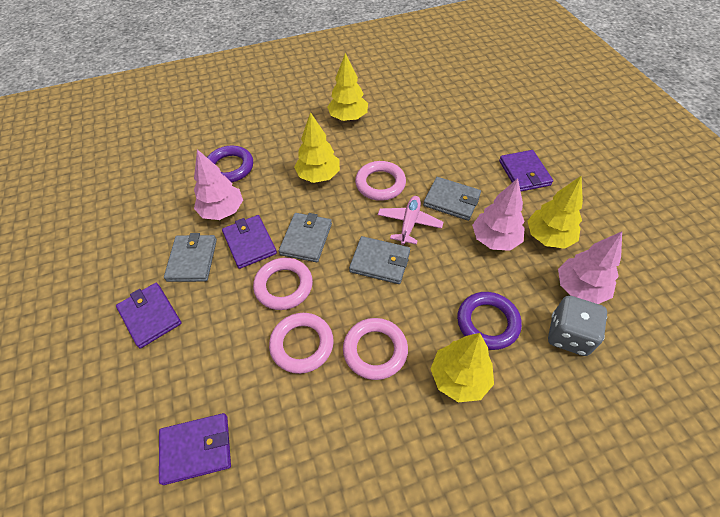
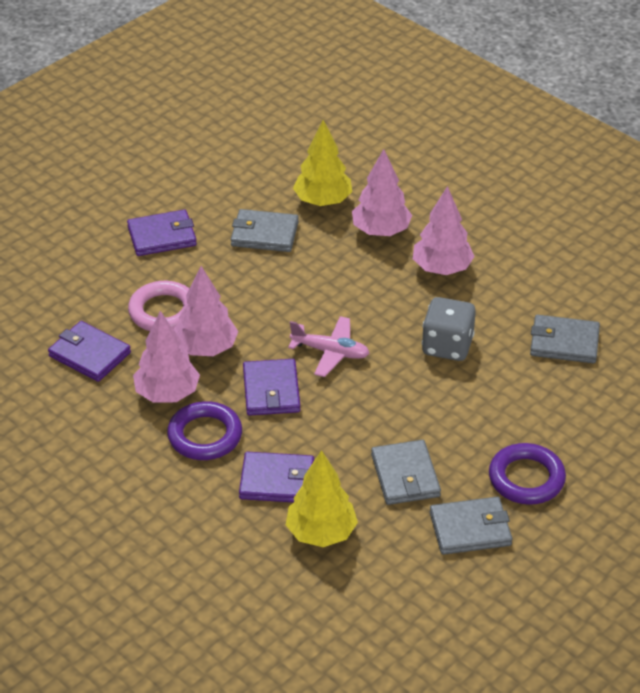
pink ring: [253,258,313,310] [269,313,334,374] [343,318,408,380] [355,161,406,201] = 4 -> [128,281,189,331] = 1
pink tree: [194,149,243,220] [472,178,525,251] [558,232,622,304] = 3 -> [133,311,200,403] [174,266,238,356] [352,149,412,236] [413,186,475,275] = 4
yellow tree: [294,112,340,183] [327,53,368,121] [431,333,494,402] [527,176,583,249] = 4 -> [286,450,358,547] [293,120,352,206] = 2

